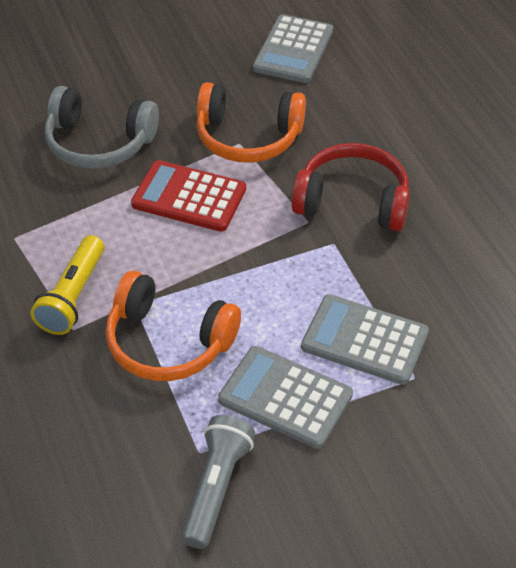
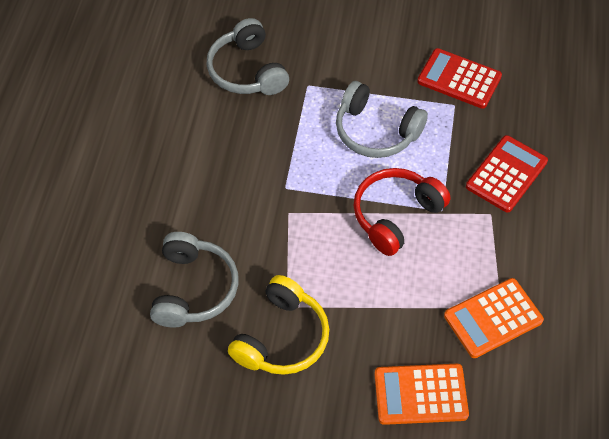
grey calculator: [218,346,353,449] [253,14,333,83] [301,294,429,385] = 3 -> none = 0
grey flashlight: [181,415,255,549] = 1 -> none = 0
grey headphones: [45,86,159,169] = 1 -> [150,232,238,328] [207,18,289,95] [336,81,428,158] = 3
orange calculator: none = 0 -> [374,364,469,425] [444,278,544,358] = 2
orange headphones: [106,271,241,381] [197,82,306,163] = 2 -> none = 0
red calculator: [131,160,246,232] = 1 -> [417,48,502,109] [466,135,548,212] = 2
yellow flashlight: [31,235,104,335] = 1 -> none = 0
yellow headphones: none = 0 -> [228,275,329,375] = 1

